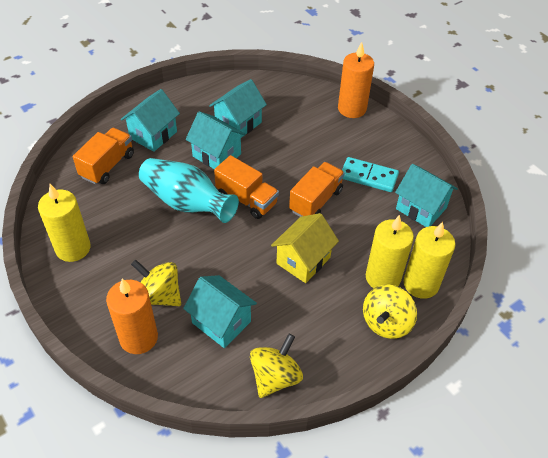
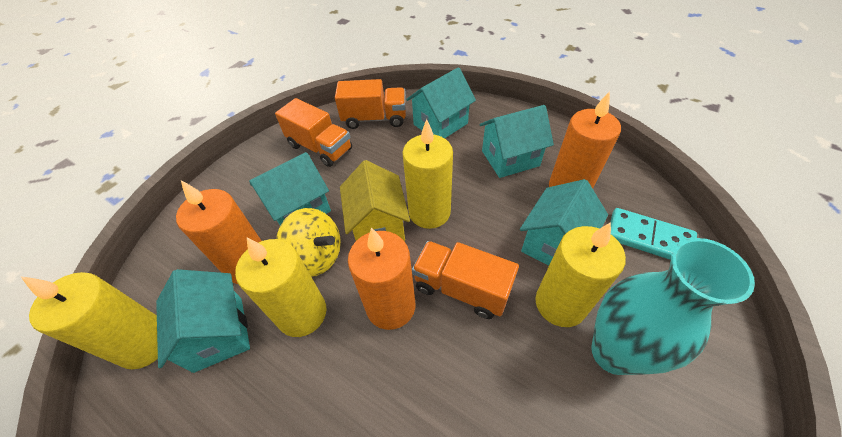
orange candle: [106,278,158,354] [338,42,374,118] = 2 -> [176,180,261,284] [348,227,415,330] [549,91,621,189] = 3
yellow candle: [38,184,91,262] [366,215,414,288] [404,222,455,299] = 3 -> [21,272,158,369] [235,238,327,337] [403,119,453,229] [535,222,626,327] = 4
yellow spinning top: [131,260,181,306] [250,334,303,398] [363,284,417,339] = 3 -> [276,208,341,277] = 1

